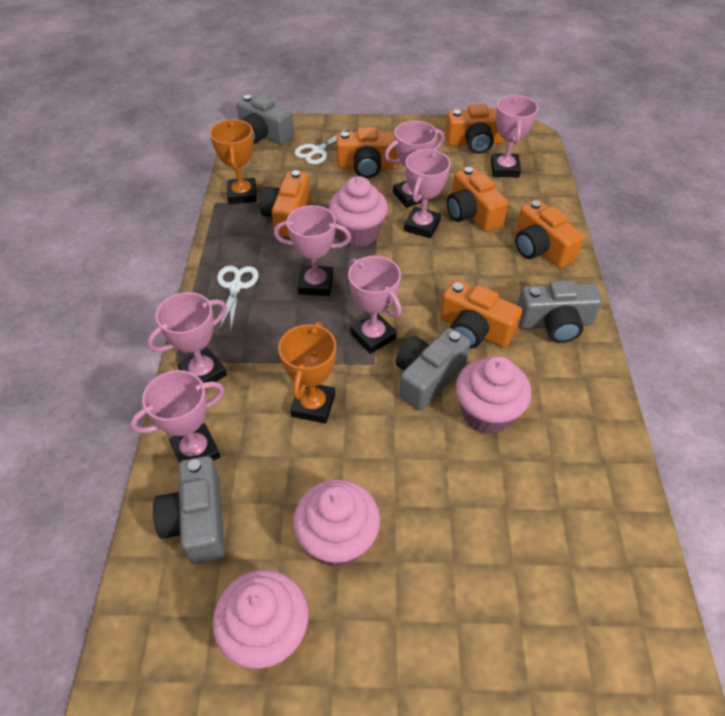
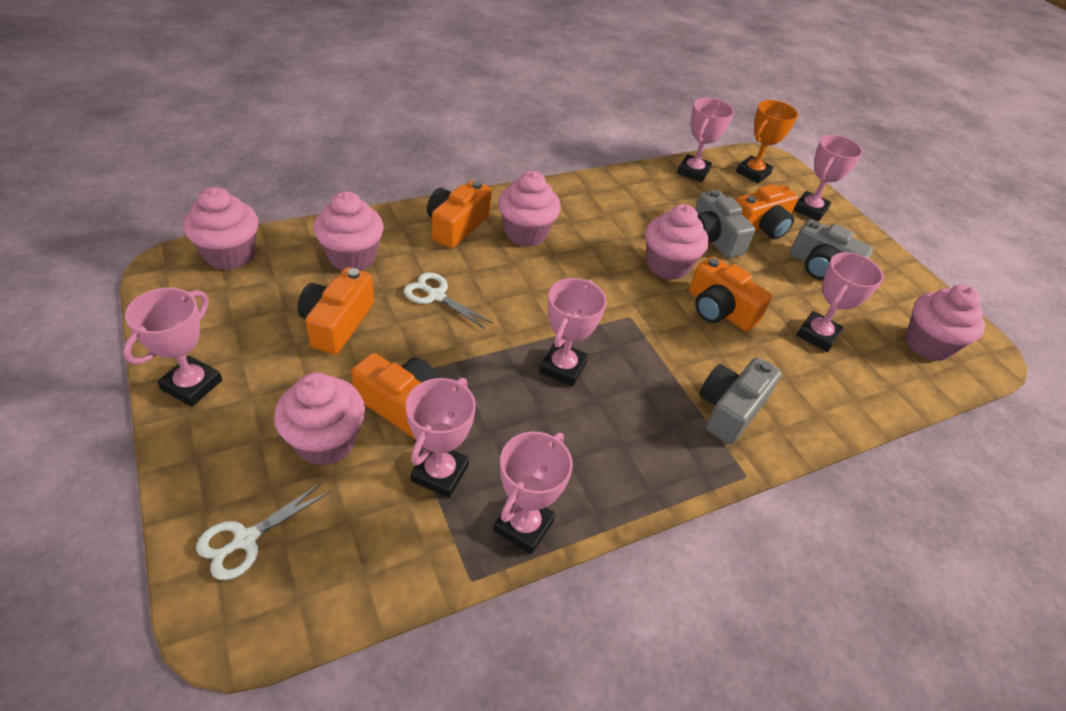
grey camera: [153,456,225,564] [237,95,294,145] [396,328,471,411] [517,280,602,343] = 4 -> [695,189,755,258] [699,357,782,445] [790,219,873,280] = 3
orange camera: [260,170,311,237] [337,127,398,178] [440,280,522,348] [445,104,504,154] [447,167,508,232] [515,200,584,268] = 6 -> [298,267,374,355] [351,353,439,440] [427,180,492,248] [689,256,772,331] [736,184,799,239] = 5
orange trophy: [210,119,256,204] [278,322,336,423] = 2 -> [736,100,798,184] = 1
pink cupcake: [213,570,309,669] [293,479,380,567] [329,176,388,247] [456,356,532,435] = 4 -> [183,187,258,270] [274,373,365,466] [314,191,384,271] [498,171,561,247] [645,204,709,280] [905,285,985,361] = 6

